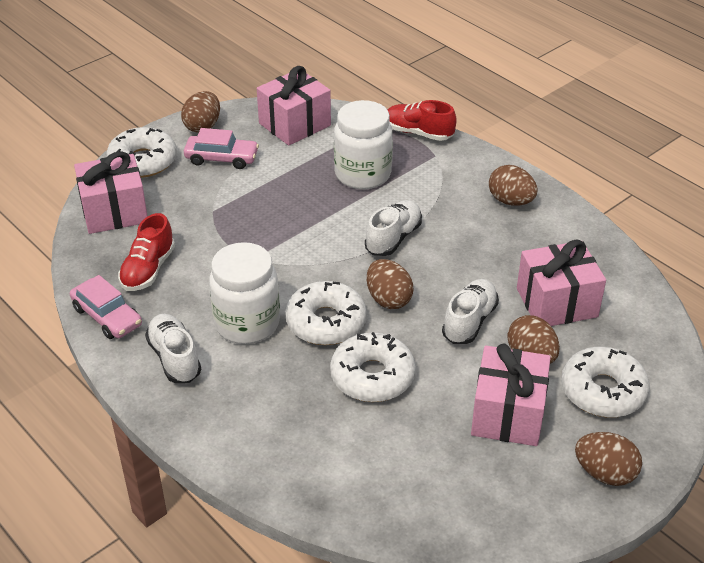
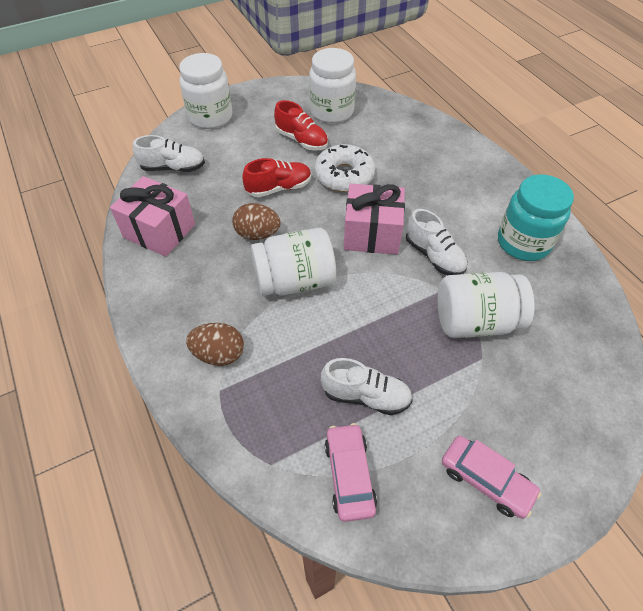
brown egg: [181,91,220,133] [367,259,413,309] [489,165,538,206] [507,315,560,364] [575,432,642,486] = 5 -> [186,323,244,366] [232,203,281,240] = 2
pink gift: [74,151,147,234] [257,66,331,146] [471,343,551,446] [517,240,606,326] = 4 -> [110,176,195,257] [344,184,405,255] = 2
turquoise jar: none = 0 -> [498,175,574,261] = 1
white donut: [107,127,177,178] [285,281,367,345] [330,332,416,402] [561,347,650,417] = 4 -> [314,144,375,192] = 1
white jar: [209,242,280,344] [334,100,393,189] = 2 -> [179,53,232,129] [251,228,336,296] [309,48,356,123] [438,272,534,338] = 4

